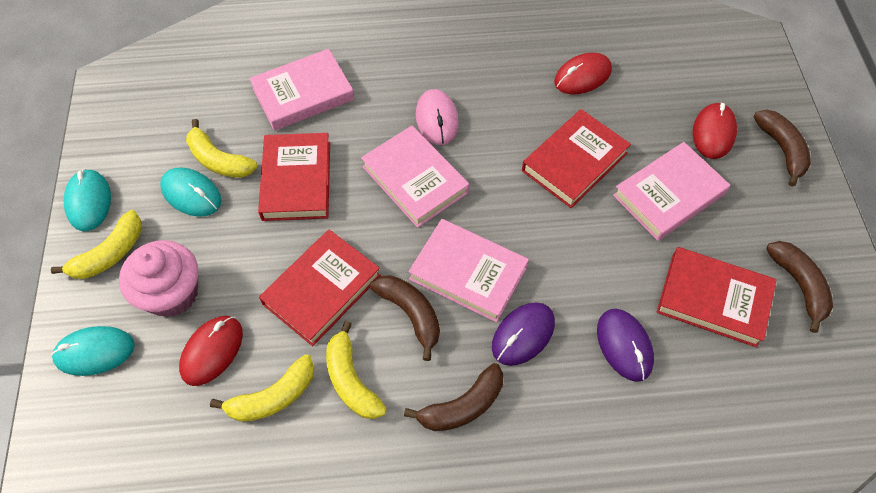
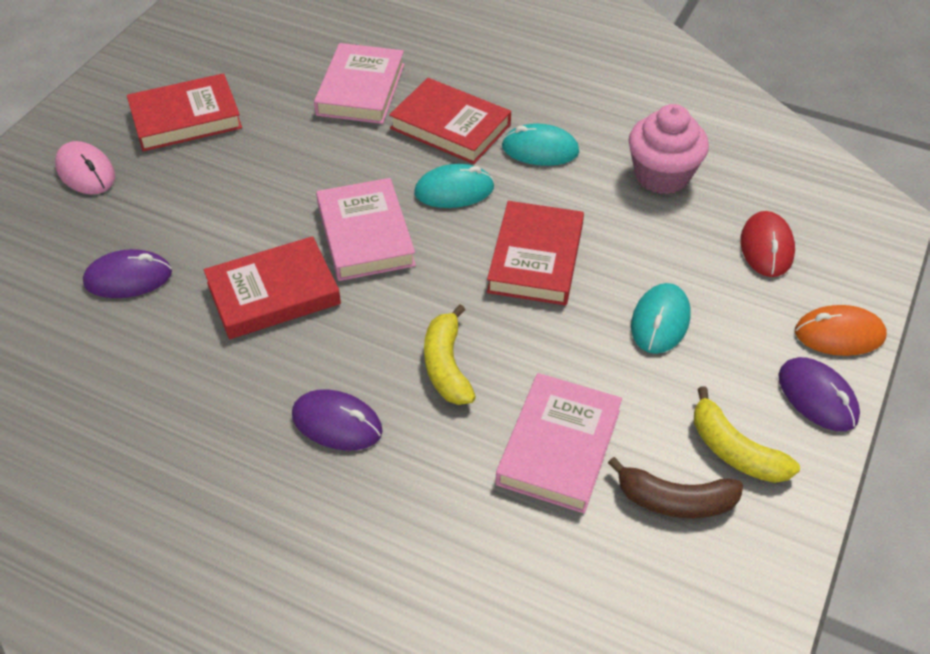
brown banana: [370,275,440,361] [404,363,503,431] [754,110,811,187] [766,241,833,333] = 4 -> [608,457,743,518] = 1
orange mouse: none = 0 -> [795,305,887,356] = 1
pink book: [249,49,354,131] [361,126,469,228] [408,219,529,323] [613,142,730,241] = 4 -> [314,43,405,124] [316,178,416,281] [495,373,622,513] = 3
purple mouse: [492,302,555,366] [597,309,654,382] = 2 -> [83,249,172,298] [292,389,383,451] [778,357,860,431] = 3
red mouse: [179,316,243,386] [554,52,612,95] [693,103,737,159] = 3 -> [741,211,795,277] = 1
yellow banana: [51,210,142,279] [186,119,258,178] [210,354,314,422] [326,321,387,419] = 4 -> [424,304,476,405] [694,387,800,483] = 2

